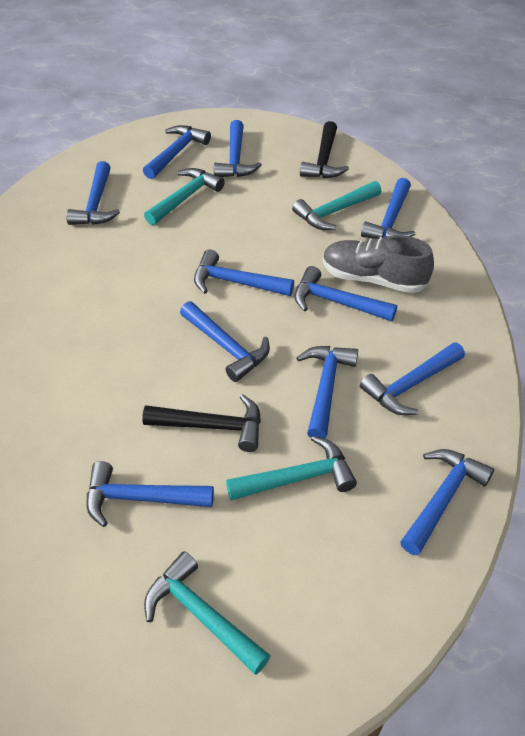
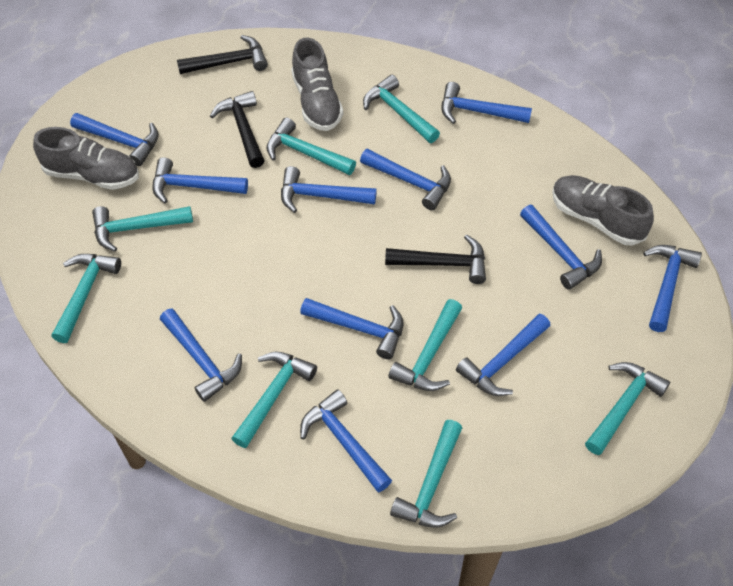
black hammer: [142,394,261,452] [300,121,349,178] = 2 -> [177,35,268,74] [210,91,265,168] [385,234,486,284] = 3
grey shoe: [323,235,434,293] = 1 -> [33,127,139,190] [291,38,343,131] [552,175,654,245] = 3
turquoise hammer: [144,168,225,225] [144,551,271,675] [226,436,357,500] [292,181,381,230] = 4 -> [51,254,121,343] [92,206,193,252] [231,352,317,448] [266,118,356,175] [363,75,440,143] [388,299,462,391] [390,420,462,528] [585,362,670,455] = 8

